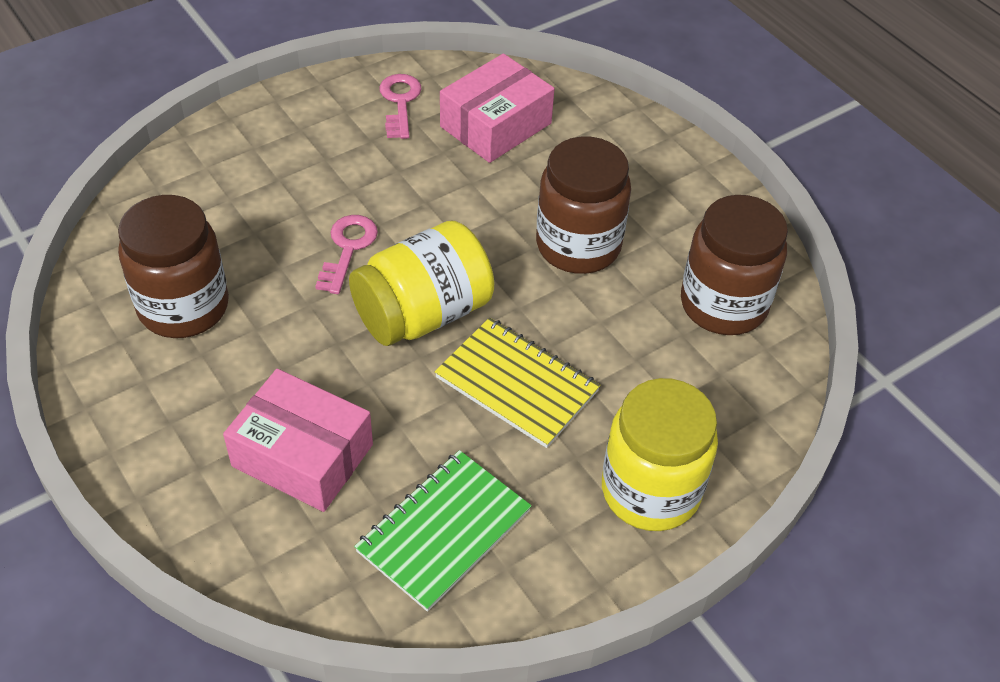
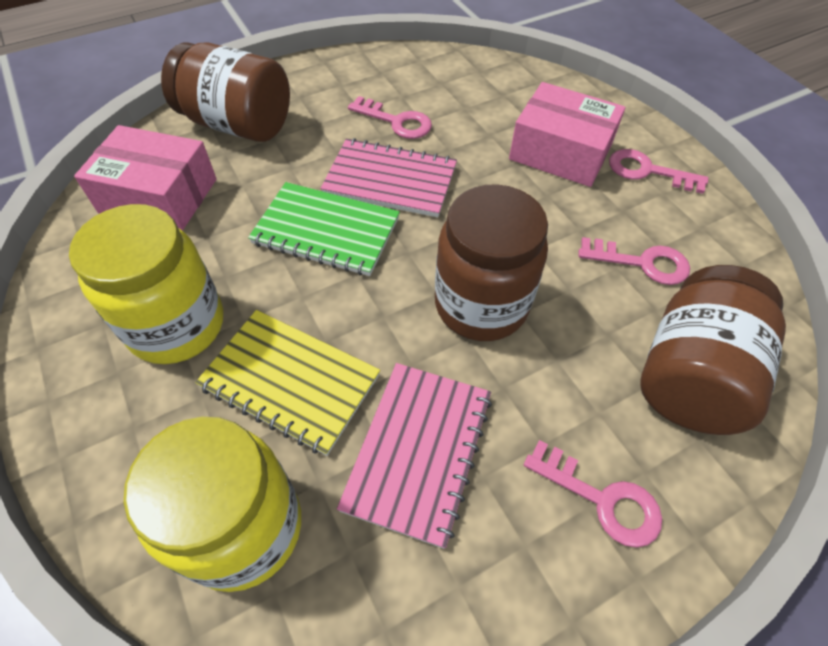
pink key: [315,215,378,294] [379,74,422,139] = 2 -> [348,96,432,139] [524,440,662,548] [579,237,690,285] [609,149,708,194] = 4
pink notebook: none = 0 -> [320,138,457,217] [337,363,492,549] = 2

